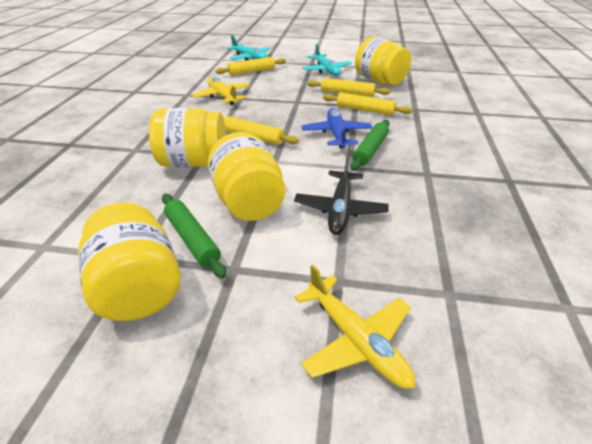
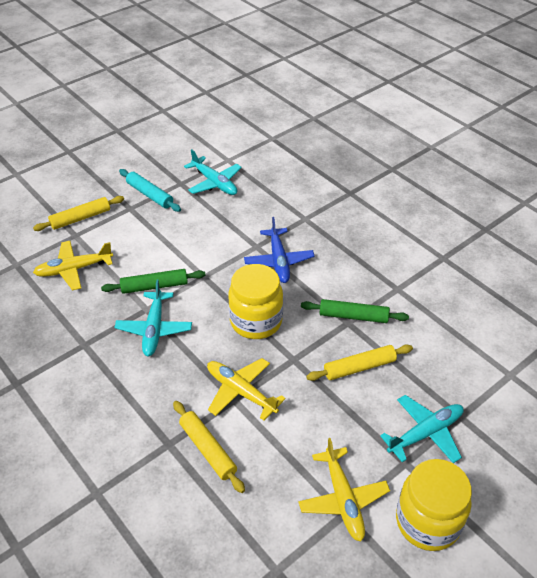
black plane: [294,155,389,235] = 1 -> none = 0
turquoise plane: [226,35,270,61] [302,44,352,76] = 2 -> [114,280,192,356] [184,149,242,195] [380,395,464,463] = 3
turquoise rolling pin: none = 0 -> [119,169,181,212] = 1
yellow jar: [78,203,181,321] [149,108,226,167] [208,132,285,221] [355,37,411,85] = 4 -> [228,264,283,339] [396,459,472,551] = 2
yellow plane: [192,77,250,105] [295,265,415,389] = 2 -> [33,241,113,291] [207,358,286,420] [298,438,390,542] = 3
yellow rolling pin: [215,57,286,75] [224,116,299,145] [307,78,391,97] [323,92,412,115] = 4 -> [33,196,124,231] [173,401,245,493] [306,345,413,381] = 3

